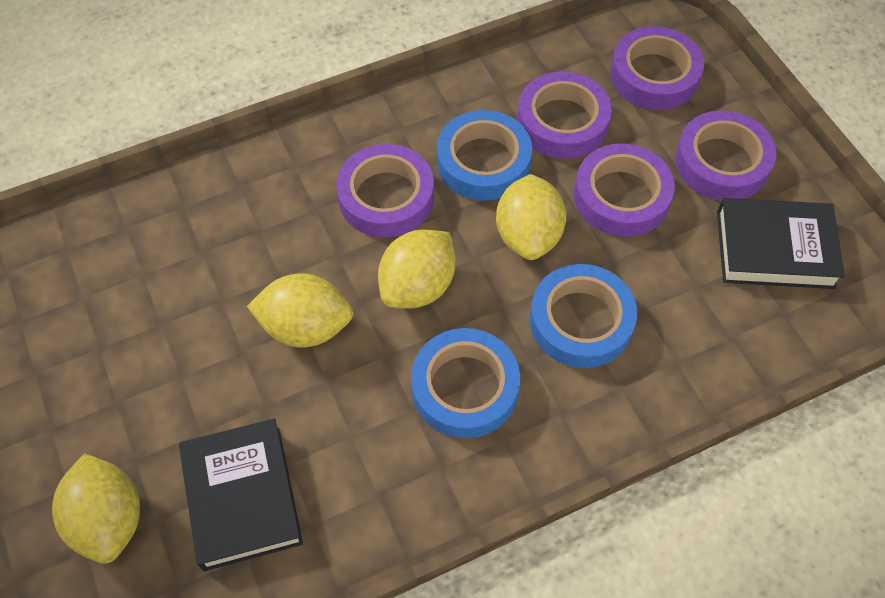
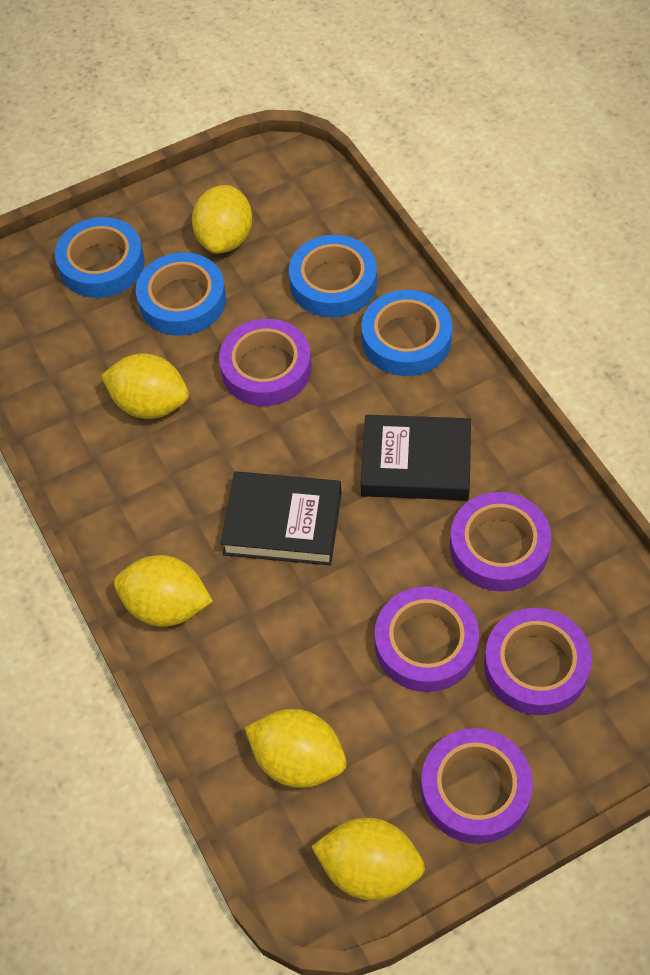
blue tape: [411,328,520,438] [437,110,532,201] [530,264,637,368] = 3 -> [55,217,144,298] [136,252,226,336] [289,235,377,317] [361,290,453,376] = 4
yellow lemon: [52,453,140,564] [247,273,353,347] [378,230,456,309] [496,174,566,260] = 4 -> [101,354,189,419] [114,555,213,627] [192,185,252,254] [245,709,347,788] [311,818,425,900] = 5

